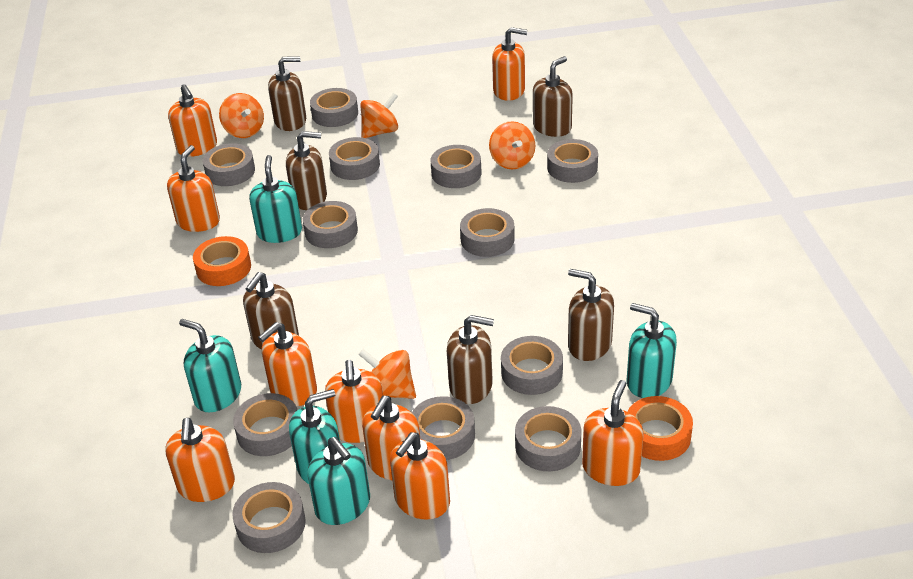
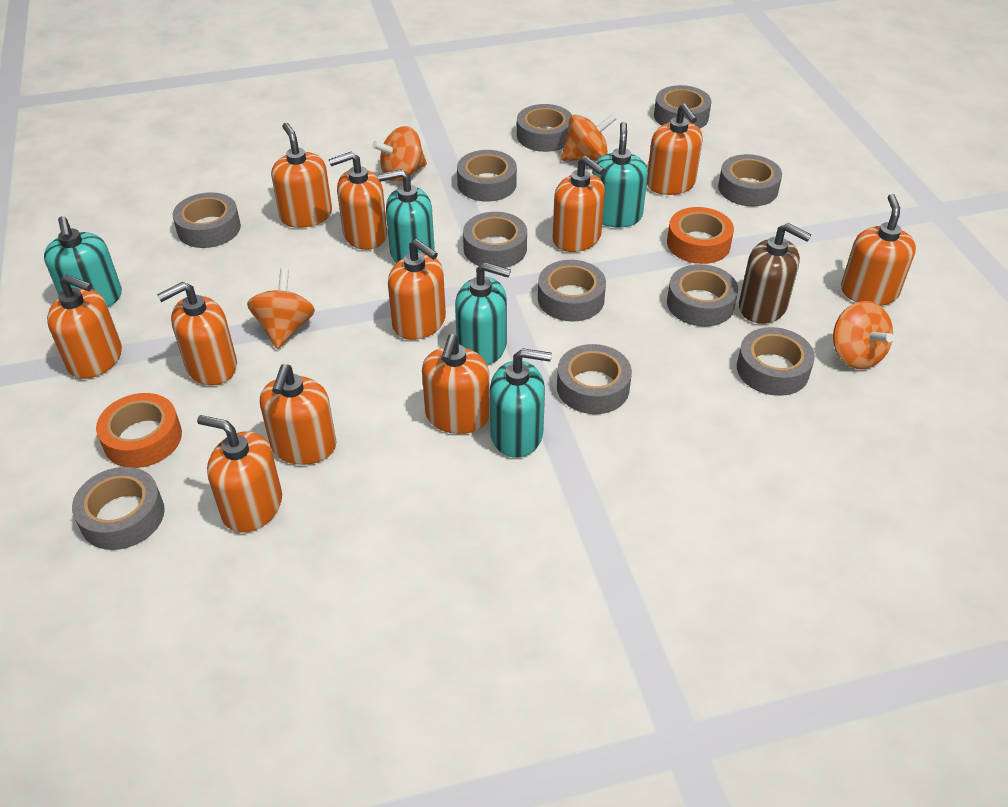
brown soap dispenser: [243,272,299,350] [268,56,306,131] [286,131,327,210] [447,315,494,404] [533,56,573,137] [568,269,614,361] = 6 -> [739,223,811,324] = 1
grey tape: [203,143,255,186] [232,482,306,553] [233,393,297,456] [303,201,358,248] [310,88,358,127] [329,137,380,180] [412,396,475,460] [431,145,482,188] [460,208,515,257] [501,336,563,395] [515,406,581,471] [547,139,598,183] = 12 -> [72,467,165,550] [172,192,241,248] [457,150,517,202] [463,212,527,268] [517,104,572,152] [538,260,606,322] [557,344,632,414] [654,85,711,129] [667,264,738,327] [718,154,782,206] [737,327,815,396] = 11
orange soap dispenser: [165,418,235,502] [167,145,220,232] [168,84,217,157] [258,322,317,406] [325,360,383,443] [362,396,420,480] [390,432,450,520] [492,27,527,101] [582,380,644,486] = 9 -> [47,274,122,379] [157,282,237,385] [197,415,282,533] [260,364,337,465] [271,123,332,228] [329,152,387,250] [388,239,446,340] [422,334,490,434] [552,156,605,252] [647,103,703,195] [841,194,916,306] = 11

